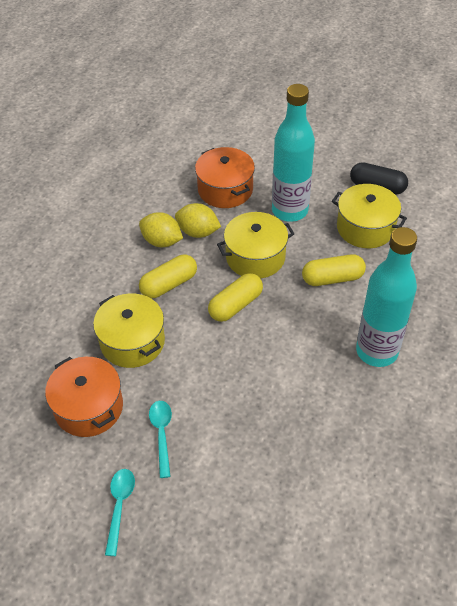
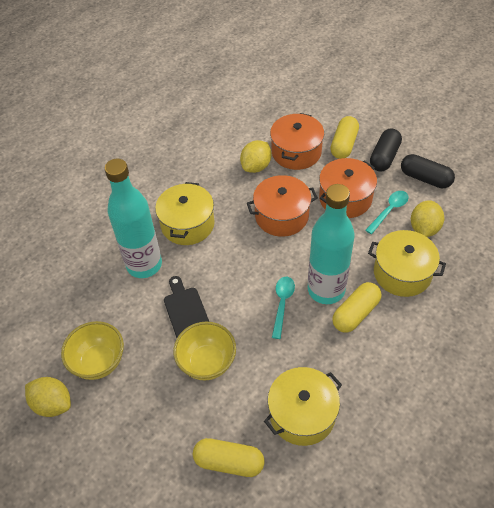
black capsule: [350,162,408,195] = 1 -> [370,128,402,171] [401,154,455,188] = 2
black cutting board: none = 0 -> [164,276,209,338] = 1
orange pot: [45,357,123,437] [195,147,255,208] = 2 -> [247,175,318,237] [270,113,324,170] [319,158,377,218] = 3
yellow bowl: none = 0 -> [61,321,124,380] [173,322,236,380] = 2
yellow lemon: [139,212,183,247] [175,203,221,238] = 2 -> [25,377,71,417] [240,140,272,173] [411,200,444,237] = 3

